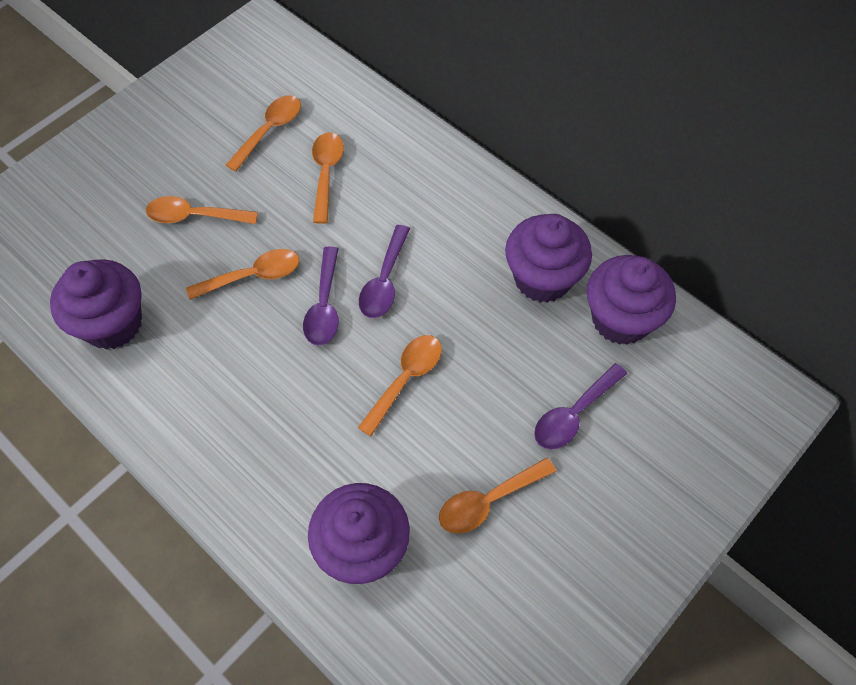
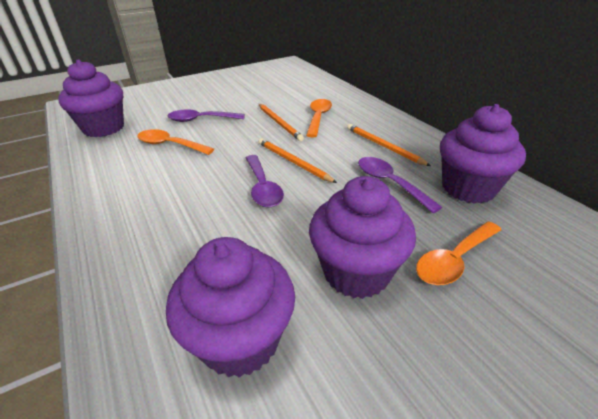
orange pencil: none = 0 -> [259,104,304,141] [259,138,337,183] [347,124,431,166] = 3
orange spoon: [146,196,258,224] [186,249,299,300] [226,95,301,172] [312,132,344,224] [358,335,442,436] [439,458,556,534] = 6 -> [137,129,214,155] [306,99,332,138] [416,221,501,285] = 3

